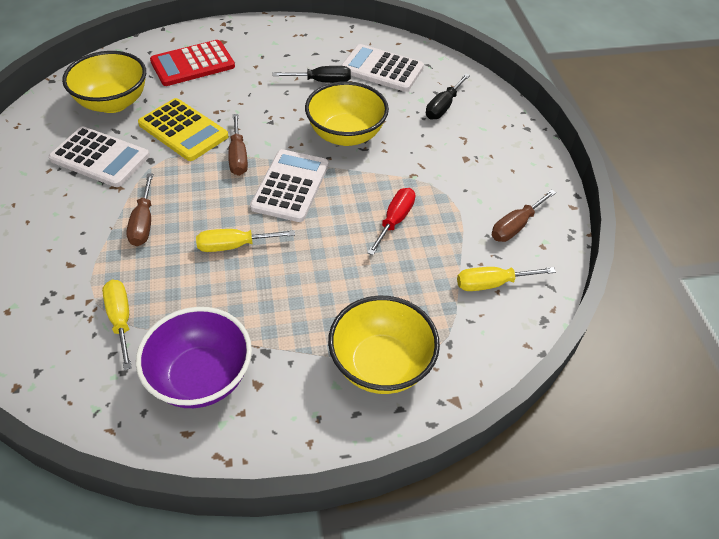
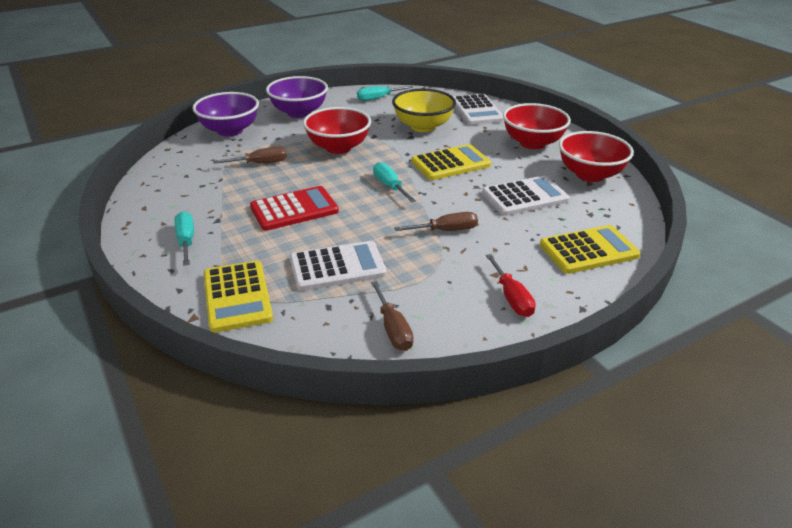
black screwdriver: [272,66,351,83] [426,73,470,120] = 2 -> none = 0
purple bowl: [136,307,252,408] = 1 -> [192,92,259,136] [266,76,328,118] = 2
red bowl: none = 0 -> [303,107,371,154] [503,103,571,149] [559,131,634,182] = 3
turquoise screwdriver: none = 0 -> [174,211,194,266] [357,86,413,101] [373,162,416,202] = 3
yellow bowl: [62,51,146,113] [305,81,389,146] [328,296,440,394] = 3 -> [392,89,456,132] = 1
yellow calculator: [138,98,229,161] = 1 -> [204,261,273,333] [411,144,491,180] [540,225,640,274] = 3
yellow screwdriver: [102,280,132,370] [196,229,295,252] [457,267,556,291] = 3 -> none = 0

